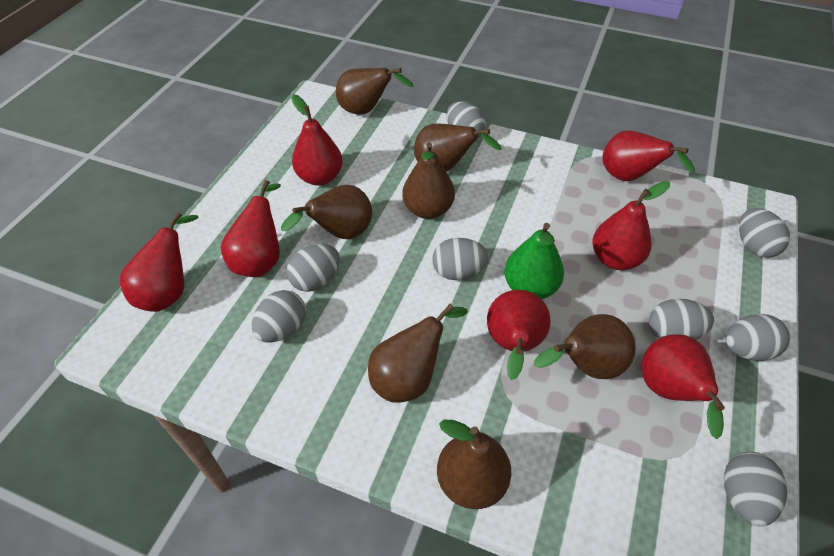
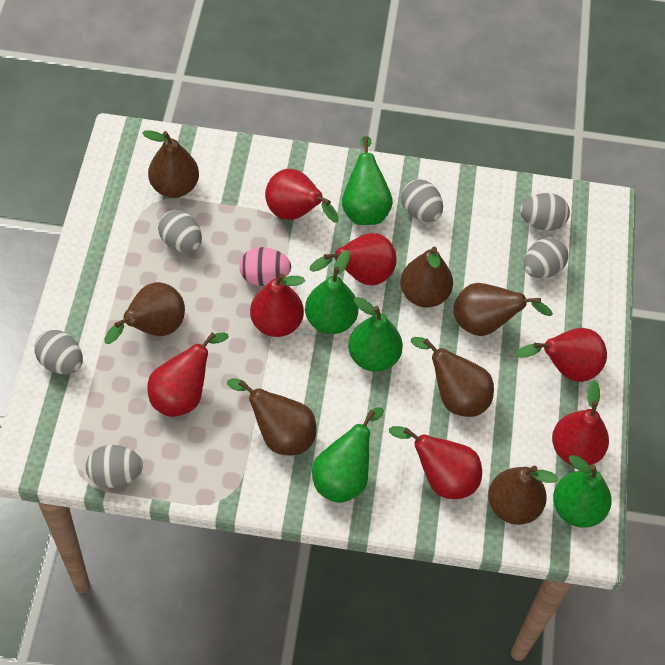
green pear: [504,223,564,299] = 1 -> [305,250,358,334] [312,407,384,503] [342,136,393,225] [348,297,403,372] [553,455,612,528] = 5
grey egg: [252,290,306,343] [286,244,340,292] [432,238,489,280] [447,101,486,139] [649,299,714,340] [724,452,788,526] [725,314,790,361] [739,208,790,258] = 8 -> [34,330,83,374] [86,445,143,488] [158,210,202,253] [401,179,443,222] [520,193,570,231] [524,237,569,278] = 6
pink egg: none = 0 -> [239,247,291,286] = 1

